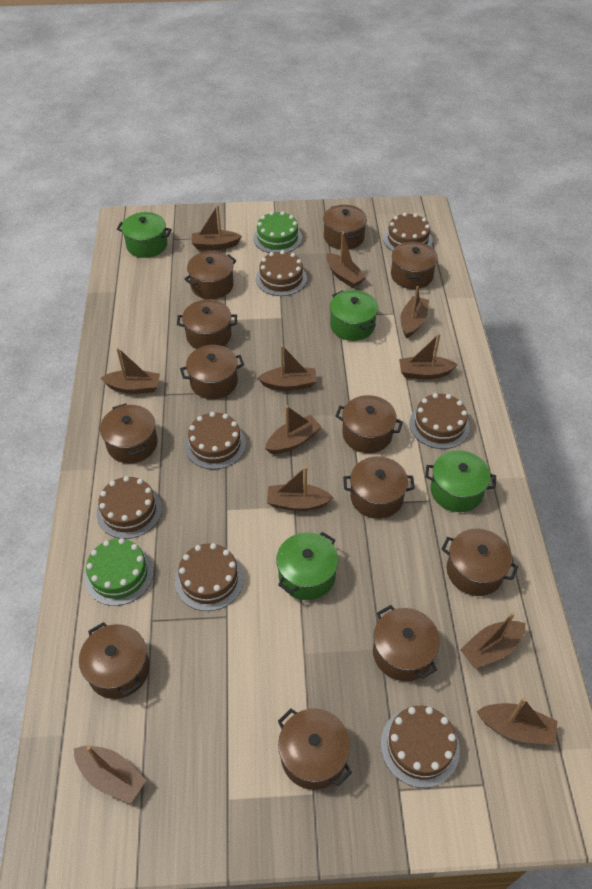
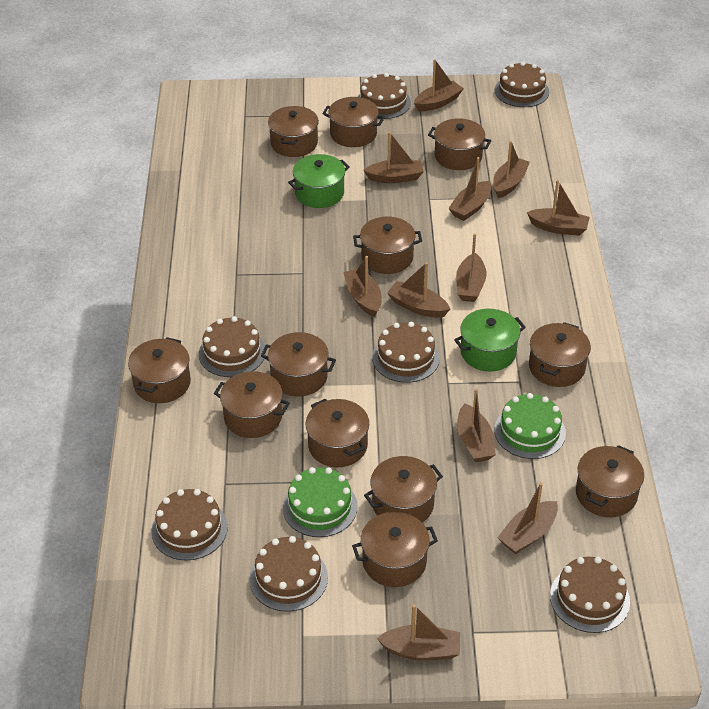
green pot: [117,212,172,258] [276,532,338,600] [330,290,378,341] [425,450,496,512] = 4 -> [288,154,350,208] [454,309,526,372] = 2

